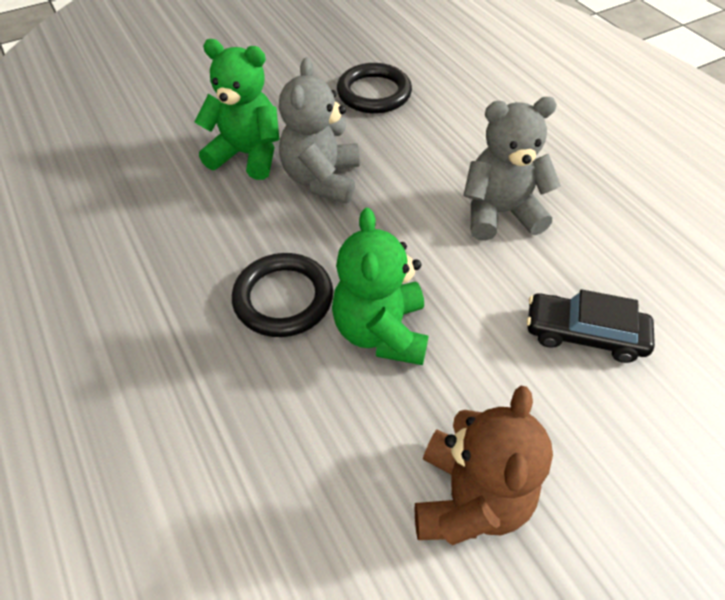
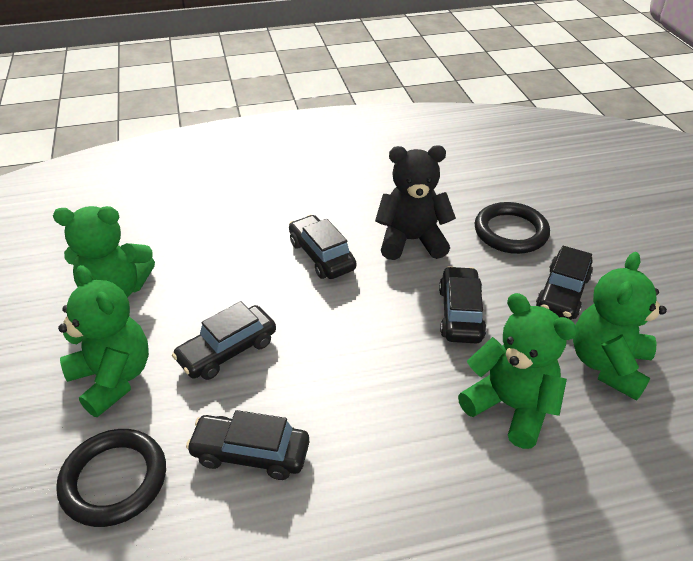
black car: [527,289,655,363] = 1 -> [172,301,276,380] [186,410,309,480] [289,215,356,279] [439,266,486,343] [536,246,593,320] = 5
black teddy bear: none = 0 -> [375,145,456,260] = 1
brown teddy bear: [415,386,553,545] = 1 -> none = 0
green teddy bear: [194,39,279,180] [332,208,428,365] = 2 -> [53,206,155,298] [58,265,149,417] [458,293,578,449] [573,252,667,401] = 4
grey teddy bear: [279,58,360,204] [463,97,561,241] = 2 -> none = 0

